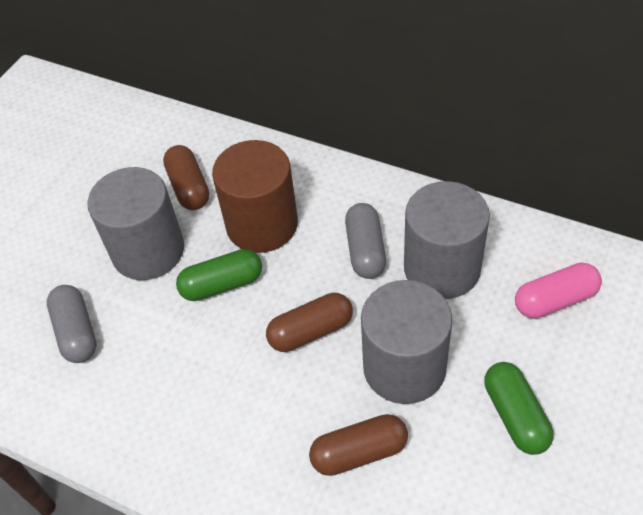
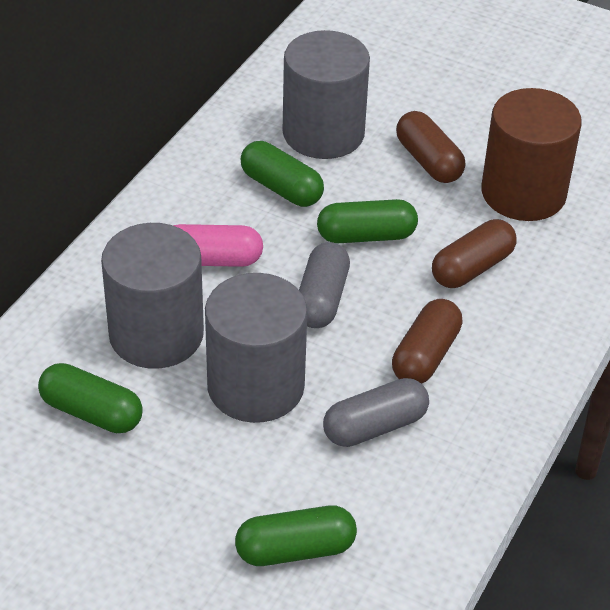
green capsule: [176,249,262,301] [484,362,554,455] = 2 -> [38,363,143,433] [235,506,357,566] [241,141,324,207] [317,199,418,243] = 4

